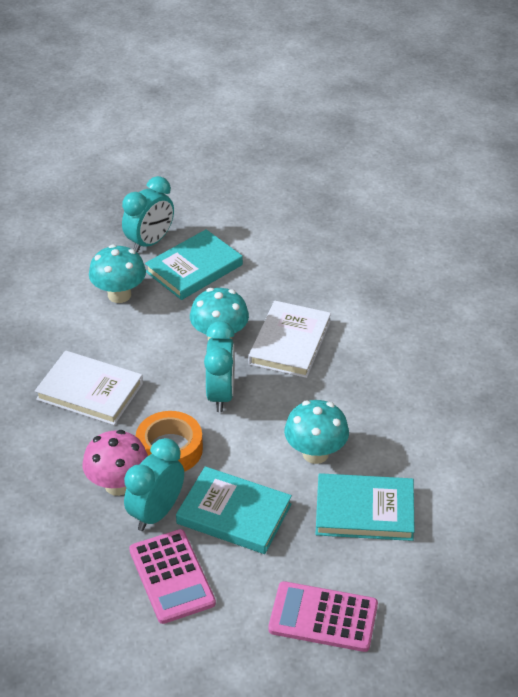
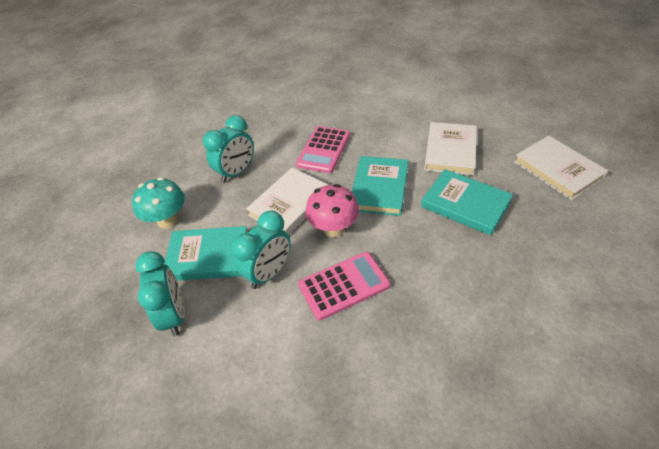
orange tape: [136,411,203,472] = 1 -> none = 0
turquoise mushroom: [89,245,146,303] [190,288,249,340] [284,400,349,464] = 3 -> [132,177,185,229] = 1
white book: [35,350,143,425] [248,301,331,378] = 2 -> [246,168,329,235] [424,122,477,176] [514,136,608,200] = 3

